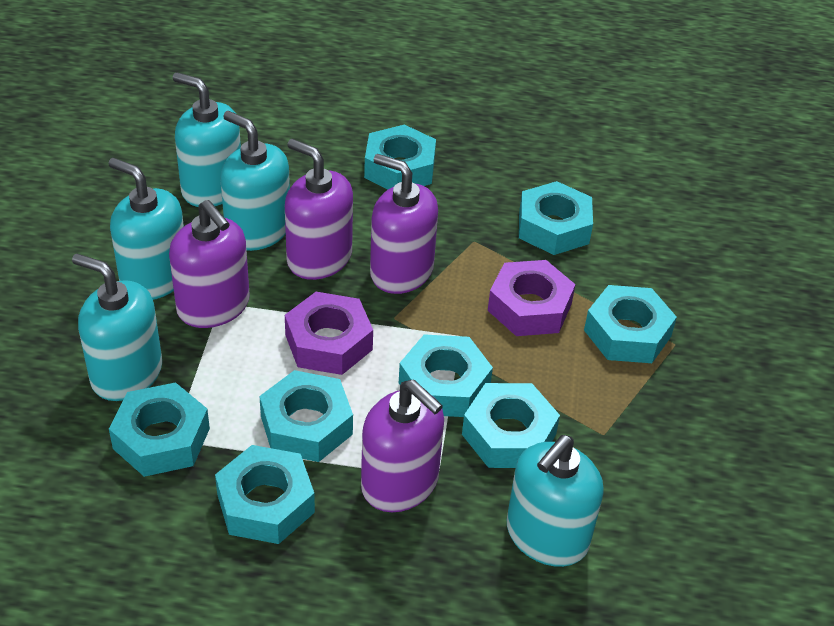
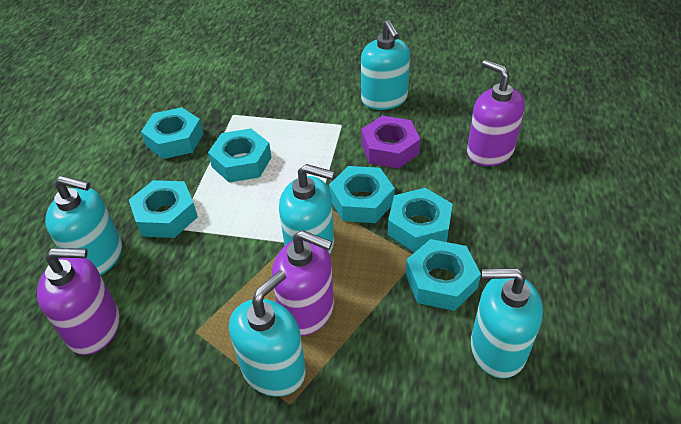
purple nut: [285,292,373,375] [488,260,576,336] = 2 -> [361,116,421,169] = 1
purple soap dispenser: [169,200,250,328] [285,139,353,280] [361,379,444,512] [370,154,438,294] = 4 -> [37,248,120,355] [272,230,334,336] [467,60,525,166] = 3
turquoise nut: [109,382,210,477] [215,445,315,544] [259,370,353,462] [364,125,436,189] [399,334,493,417] [462,383,560,468] [519,181,593,255] [584,285,677,363] = 8 -> [129,180,198,238] [141,107,204,159] [208,128,271,183] [329,166,395,223] [388,188,452,252] [405,239,481,311] = 6

